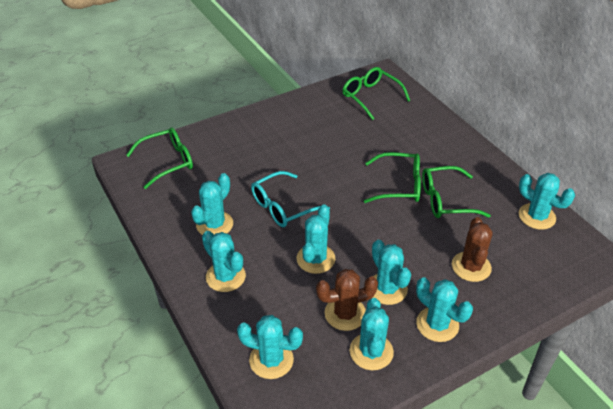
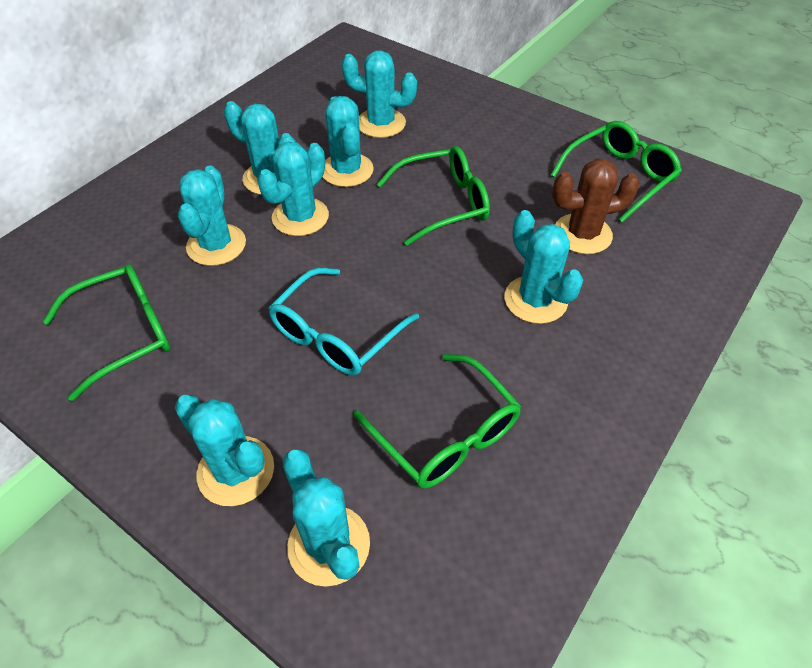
brown cactus: [316,269,378,331] [452,217,493,282] = 2 -> [552,159,640,254] = 1

